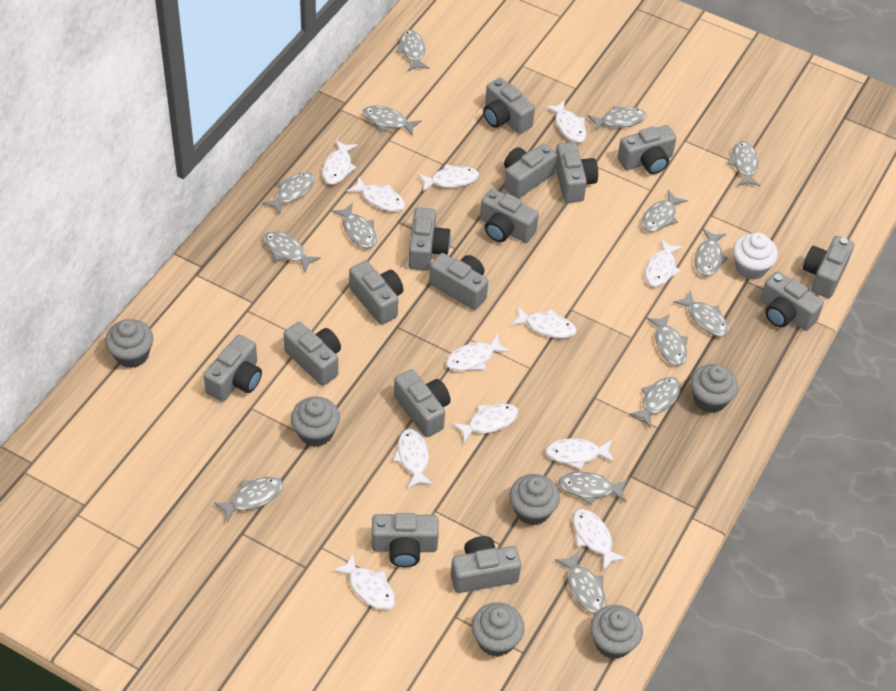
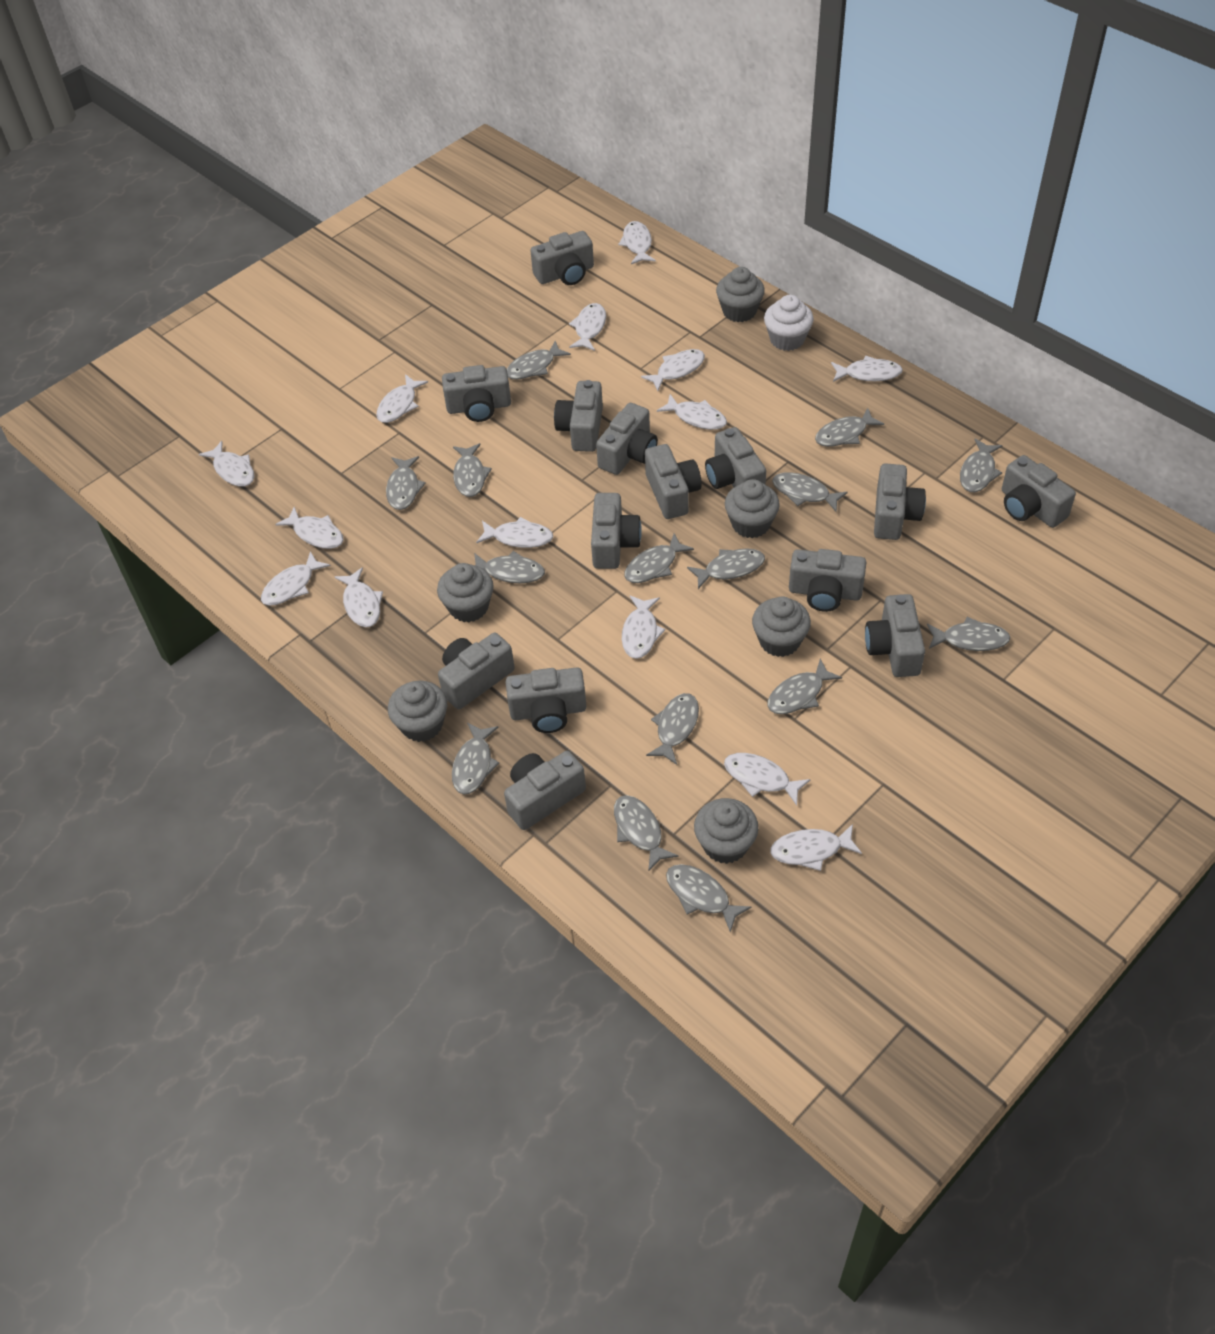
grey camera: [204,335,262,402] [284,322,341,386] [349,261,403,325] [372,513,439,567] [394,369,451,437] [408,207,451,271] [429,253,488,310] [451,536,521,593] [480,189,539,243] [483,78,535,134] [504,144,557,199] [556,142,598,203] [617,125,677,174] [760,271,824,331] [803,236,854,298] = 15 -> [438,633,515,709] [442,365,511,422] [504,751,586,830] [506,667,586,733] [530,231,594,285] [554,380,603,452] [591,493,642,569] [596,403,658,475] [645,444,702,519] [705,427,766,489] [789,549,866,612] [865,594,925,677] [874,463,926,540] [1002,455,1076,528] = 14
white fish: [322,140,357,185] [332,554,396,610] [346,177,405,212] [393,429,434,489] [418,164,479,192] [446,335,510,371] [452,404,519,443] [511,307,576,338] [545,101,587,143] [546,438,614,470] [573,509,627,570] [645,239,683,287] = 12 -> [199,441,255,487] [261,551,331,606] [275,507,344,549] [335,567,383,627] [376,374,428,423] [476,517,553,548] [569,303,606,351] [618,221,656,264] [622,595,665,659] [641,349,705,391] [657,394,727,430] [724,753,811,806] [770,824,862,871] [831,356,903,382] = 14

